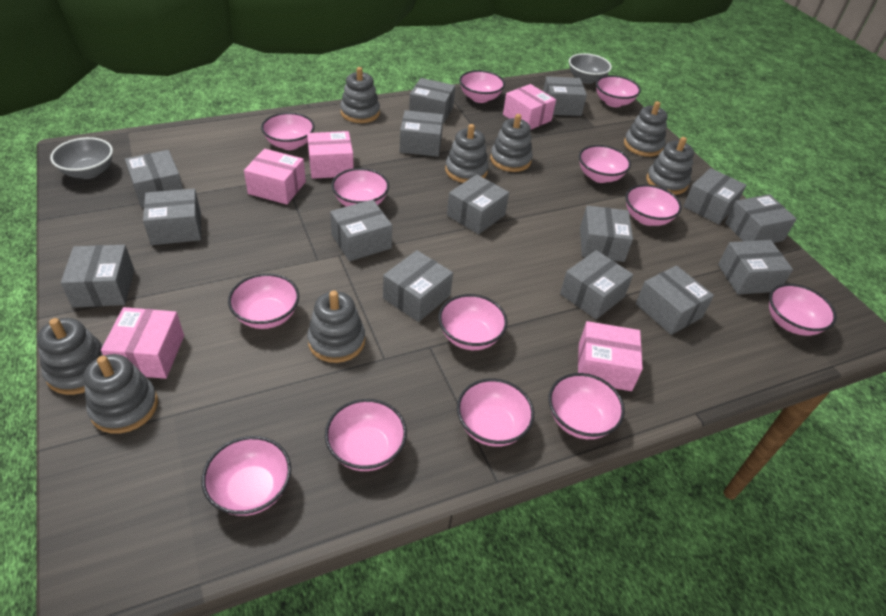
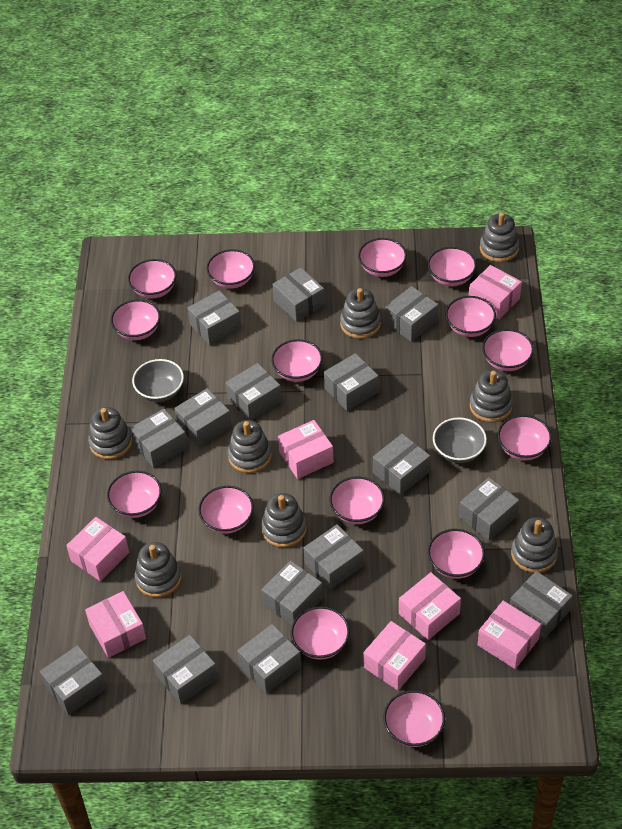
pink bowl: [202,436,291,516] [228,273,299,329] [261,112,315,150] [325,399,407,471] [331,168,389,207] [438,294,507,350] [457,378,534,447] [459,70,505,103] [549,373,625,439] [579,145,631,183] [596,75,641,107] [626,184,682,226] [769,284,837,336] = 13 -> [107,471,162,518] [111,300,160,340] [128,259,177,298] [198,486,254,534] [207,249,255,289] [271,339,323,382] [291,606,350,660] [329,477,385,524] [358,238,407,277] [383,690,445,747] [427,247,477,286] [428,529,485,579] [445,296,496,337] [482,329,534,371] [498,415,552,461] = 15
pink box: [101,307,184,379] [244,149,306,205] [307,131,354,179] [503,84,556,129] [578,321,643,391] = 5 -> [66,517,129,581] [85,591,146,658] [278,420,334,479] [363,621,426,691] [399,572,461,640] [469,265,522,319] [478,601,541,669] = 7

